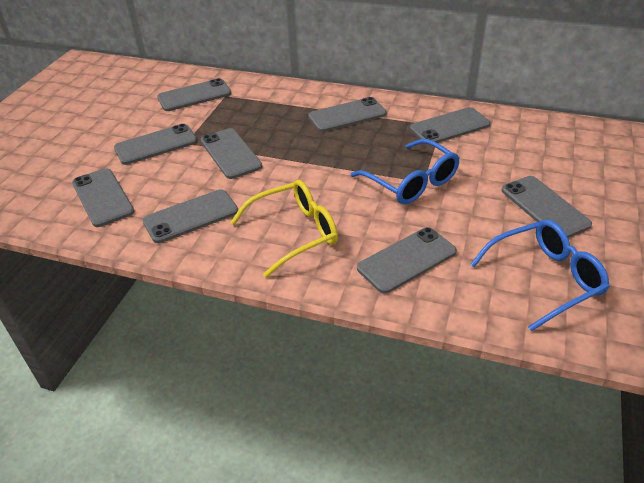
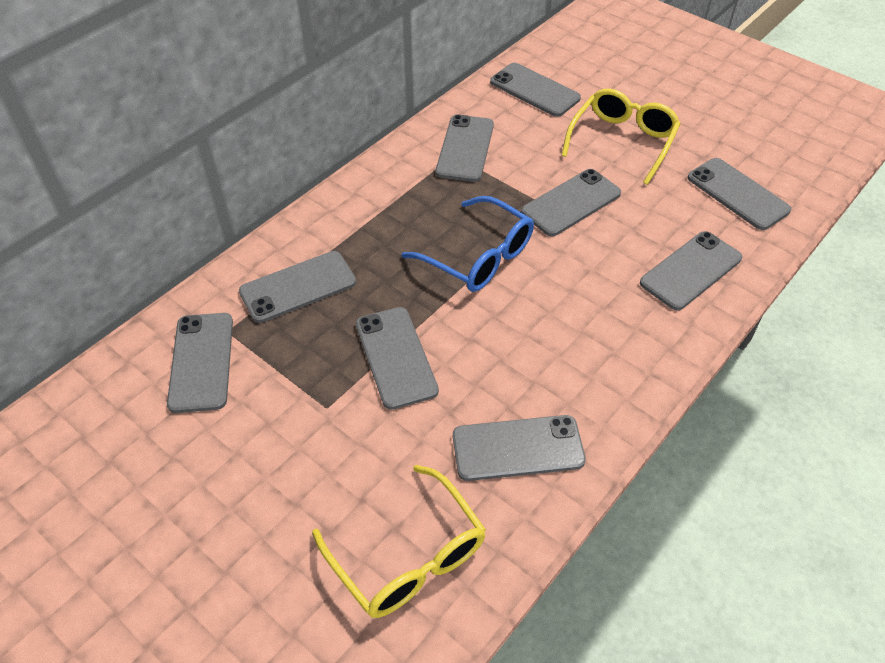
blue glasses: [351,139,460,204] [470,220,609,331] = 2 -> [402,196,534,292] = 1
yellow glasses: [230,180,338,278] = 1 -> [312,465,486,618] [561,88,680,185] = 2

